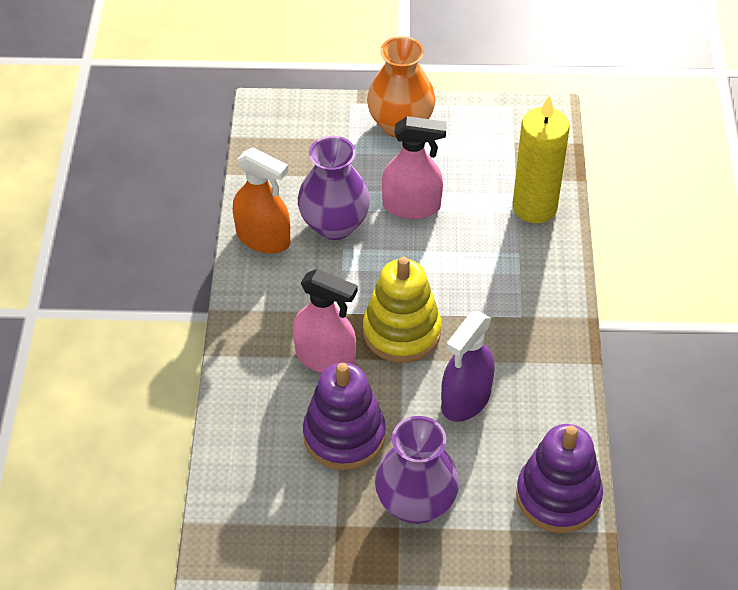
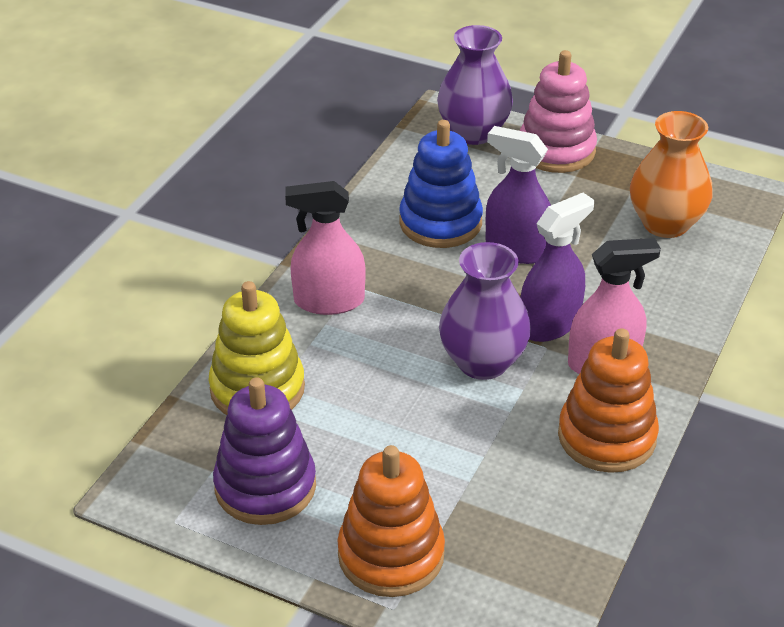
blue stacking toy: none = 0 -> [399,120,483,248] = 1
orange spray bottle: [233,147,290,254] = 1 -> none = 0
orange stacking toy: none = 0 -> [337,445,445,597] [558,328,659,473] = 2
pink stacking toy: none = 0 -> [519,50,597,173] = 1
purple spray bottle: [441,311,494,422] = 1 -> [486,126,551,264] [521,193,594,342] = 2
purple stacking toy: [303,363,386,470] [516,424,603,533] = 2 -> [213,377,316,525] = 1
yellow candle: [513,95,570,223] = 1 -> none = 0

